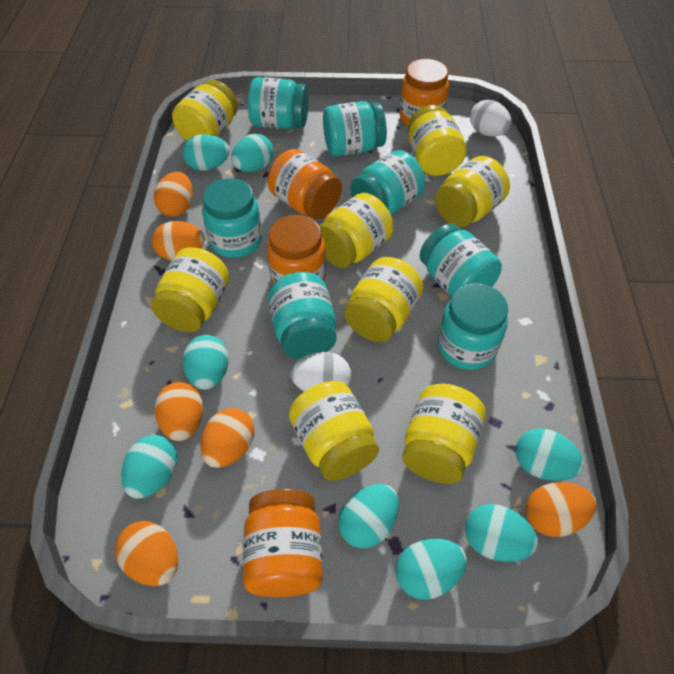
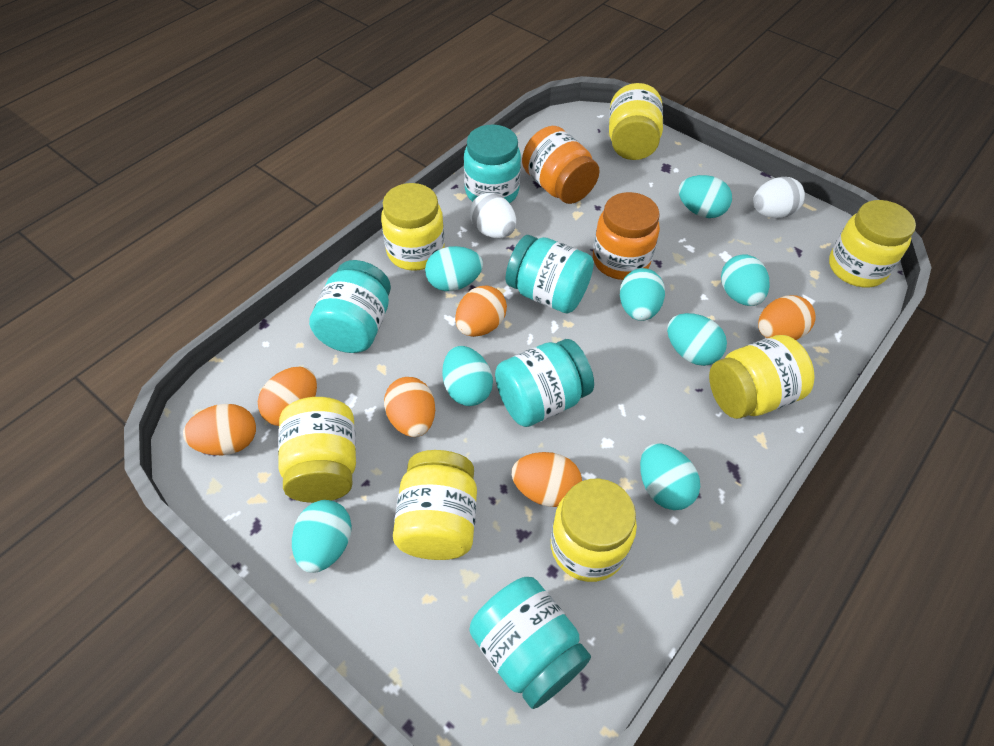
orange jar: [243,489,323,597] [267,215,326,284] [268,149,342,219] [399,59,449,125] = 4 -> [522,126,600,204] [593,192,660,280] = 2
turquoise jar: [202,178,262,258] [248,77,308,129] [268,272,336,359] [323,101,387,156] [350,150,425,215] [420,224,502,296] [438,283,508,370] = 7 -> [309,260,391,353] [464,125,521,203] [470,577,591,709] [495,339,594,427] [506,235,594,313] = 5
yellow jar: [151,247,229,332] [172,80,238,141] [289,381,379,481] [319,193,393,268] [344,257,423,342] [402,384,486,484] [408,105,467,176] [435,156,510,227] = 8 -> [278,397,356,503] [381,183,445,271] [393,450,477,560] [551,478,637,582] [609,83,663,160] [709,335,815,419] [829,200,916,287] = 7

